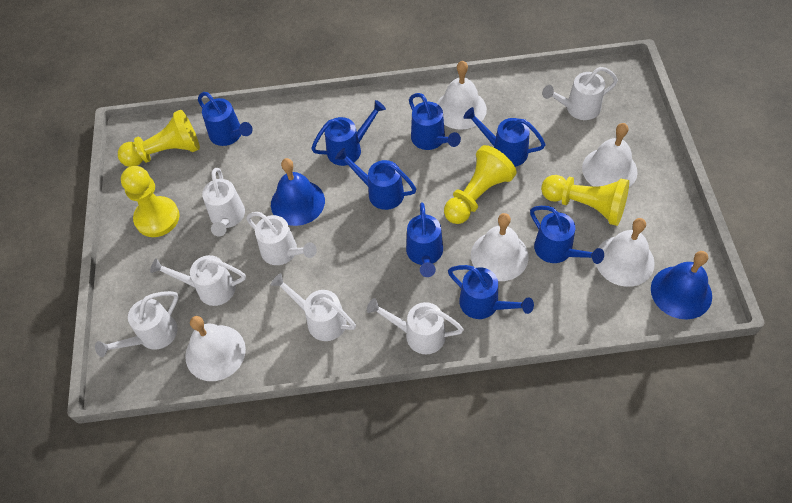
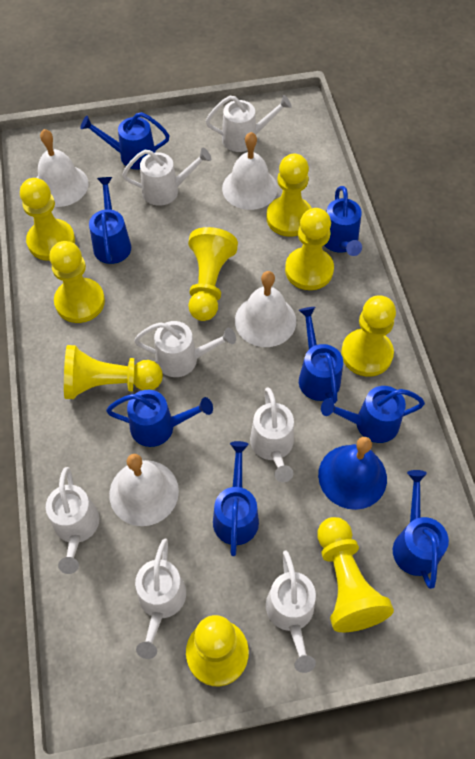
blue bell: [271,158,325,226] [651,251,712,319] = 2 -> [318,437,387,510] = 1
white bell: [185,316,246,381] [437,61,487,130] [471,213,529,281] [582,123,638,187] [596,218,655,287] = 5 -> [36,129,88,207] [109,454,179,526] [222,132,278,210] [235,271,296,347] = 4
yellow pawn: [118,110,200,167] [121,166,180,237] [444,145,517,224] [541,175,629,226] = 4 -> [20,178,75,261] [49,241,105,323] [64,345,163,399] [186,615,249,686] [188,227,238,321] [266,154,312,237] [285,208,334,290] [317,517,394,632] [341,295,396,377] = 9

